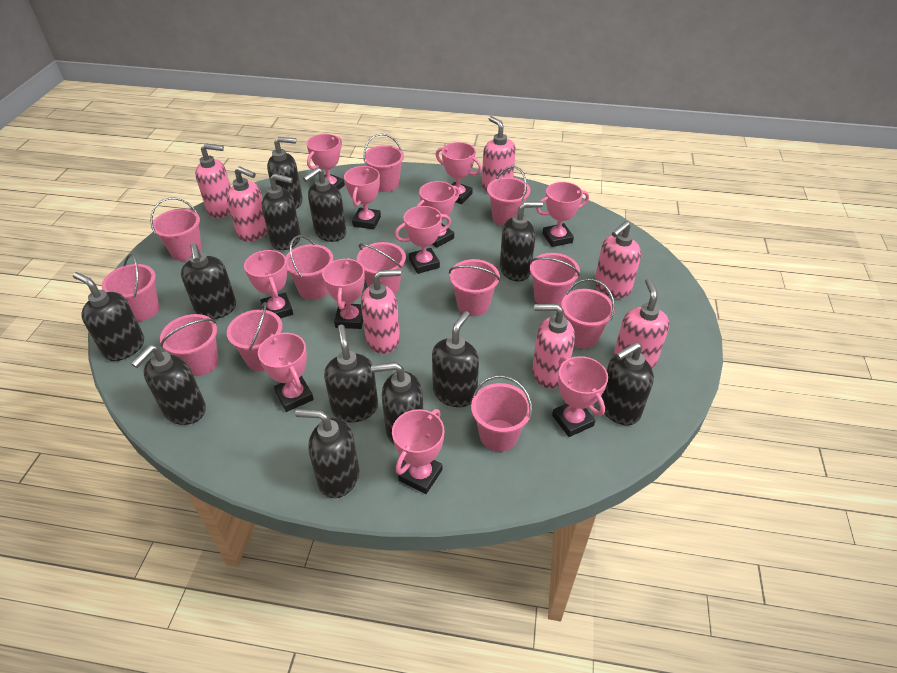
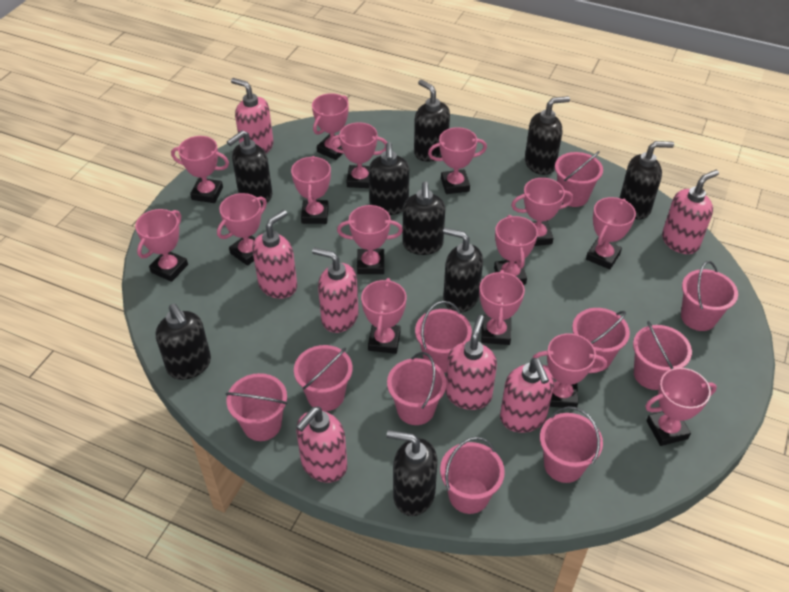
black soap dispenser: [73,272,144,361] [131,345,206,425] [181,243,236,319] [262,173,301,250] [267,137,303,209] [295,409,359,498] [303,168,347,242] [324,325,378,423] [371,362,423,445] [432,311,479,407] [500,201,543,281] [601,342,654,425] = 12 -> [156,304,211,380] [227,130,272,205] [369,142,409,215] [387,430,437,516] [403,181,445,255] [414,80,450,161] [443,228,483,312] [525,96,570,175] [620,141,674,219] = 9
pink bucket: [102,254,159,321] [150,198,202,261] [160,314,219,376] [227,302,283,371] [285,235,334,300] [357,242,406,294] [363,134,404,192] [449,259,500,316] [471,375,532,452] [487,166,530,226] [530,253,580,307] [561,279,615,349] = 12 -> [225,373,287,441] [294,345,352,411] [387,352,447,425] [415,301,472,373] [440,437,505,514] [540,406,603,483] [555,151,603,207] [572,308,630,370] [633,321,692,390] [681,261,738,331] = 10
pink trophy: [244,250,293,318] [258,333,314,412] [307,134,345,190] [322,258,365,329] [344,166,381,230] [392,409,444,494] [395,206,451,274] [416,181,460,248] [436,142,482,204] [536,182,589,247] [552,356,608,437] = 11 -> [135,209,188,282] [171,136,229,203] [217,193,267,266] [291,156,331,224] [312,93,349,160] [329,122,388,188] [337,205,403,274] [361,278,406,354] [428,127,487,194] [479,270,525,345] [494,215,538,285] [511,178,574,246] [532,333,607,408] [586,197,636,269] [645,368,717,446] = 15

